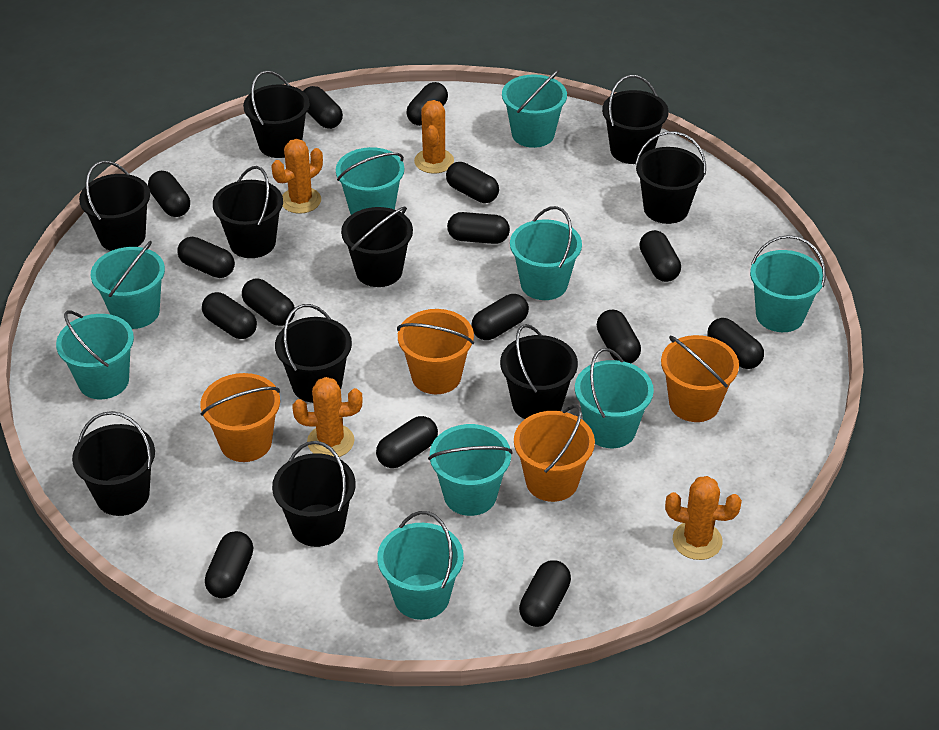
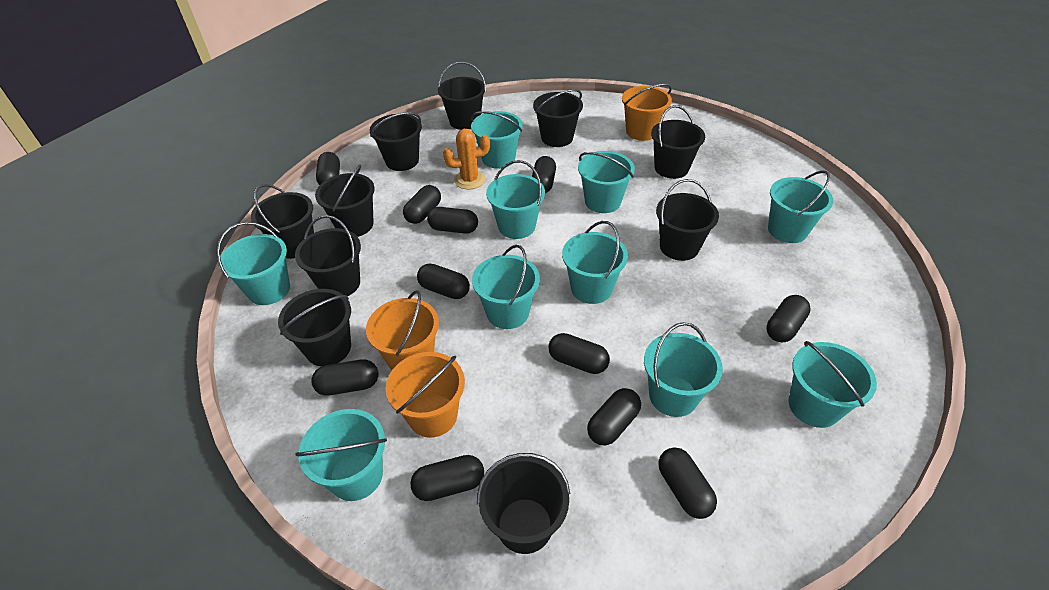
black capsule: [148,171,190,217] [177,237,235,278] [202,292,257,339] [205,531,253,598] [242,279,295,326] [303,86,343,129] [376,416,438,468] [407,82,448,126] [446,162,499,203] [447,212,510,244] [471,294,529,340] [519,560,571,627] [597,310,641,363] [639,230,681,282] [708,318,764,369] = 15 -> [311,359,378,396] [316,152,340,185] [403,185,441,224] [410,455,484,501] [417,263,470,299] [427,207,478,234] [532,156,556,193] [548,333,610,374] [587,388,641,445] [658,447,717,519] [766,295,811,343] = 11
orange bucket: [201,373,280,462] [397,309,474,394] [514,405,595,502] [661,335,739,422] = 4 -> [366,290,439,370] [386,352,465,438] [622,83,672,141] = 3
orange cactus: [271,139,323,214] [293,377,362,457] [414,100,454,174] [665,476,742,560] = 4 -> [443,129,490,189] = 1
turquoise bucket: [56,310,134,399] [91,241,165,329] [336,147,404,215] [377,511,464,620] [428,424,512,516] [502,69,567,148] [510,206,582,300] [575,348,654,448] [750,235,826,332] = 9 -> [217,222,290,305] [295,409,387,501] [471,111,523,169] [472,245,540,329] [486,160,545,239] [562,221,628,304] [578,151,635,213] [644,322,723,417] [768,170,833,243] [789,341,877,428] = 10

